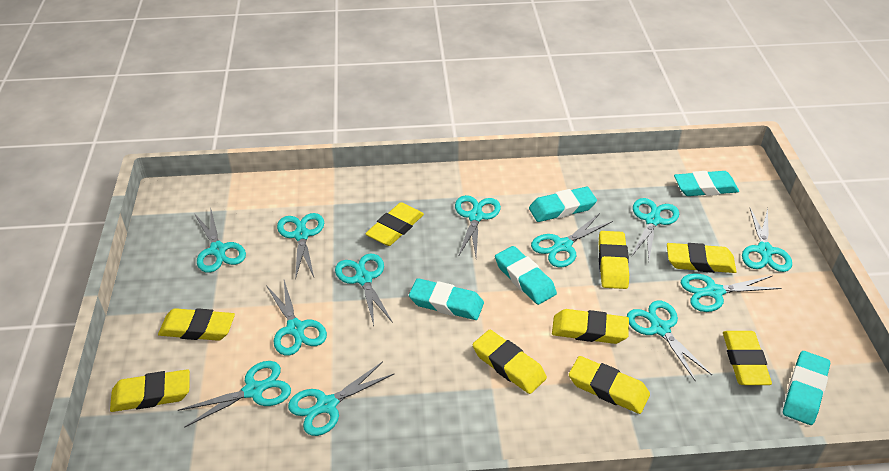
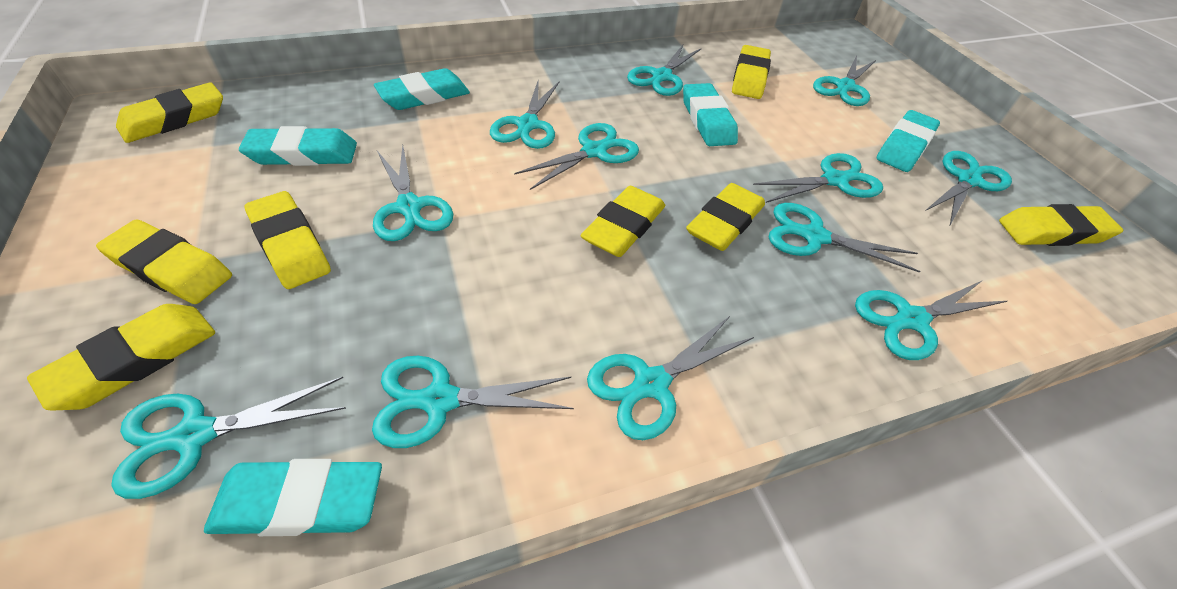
yellow eraser: [110,369,190,412] [158,308,235,341] [365,202,424,246] [472,330,547,394] [552,309,629,344] [569,356,650,414] [598,231,629,289] [667,243,737,273] [723,331,772,385] = 9 -> [27,304,215,411] [96,220,232,304] [116,82,223,143] [244,191,331,289] [581,186,665,257] [686,183,765,251] [732,45,771,99] [999,204,1123,246] = 8

